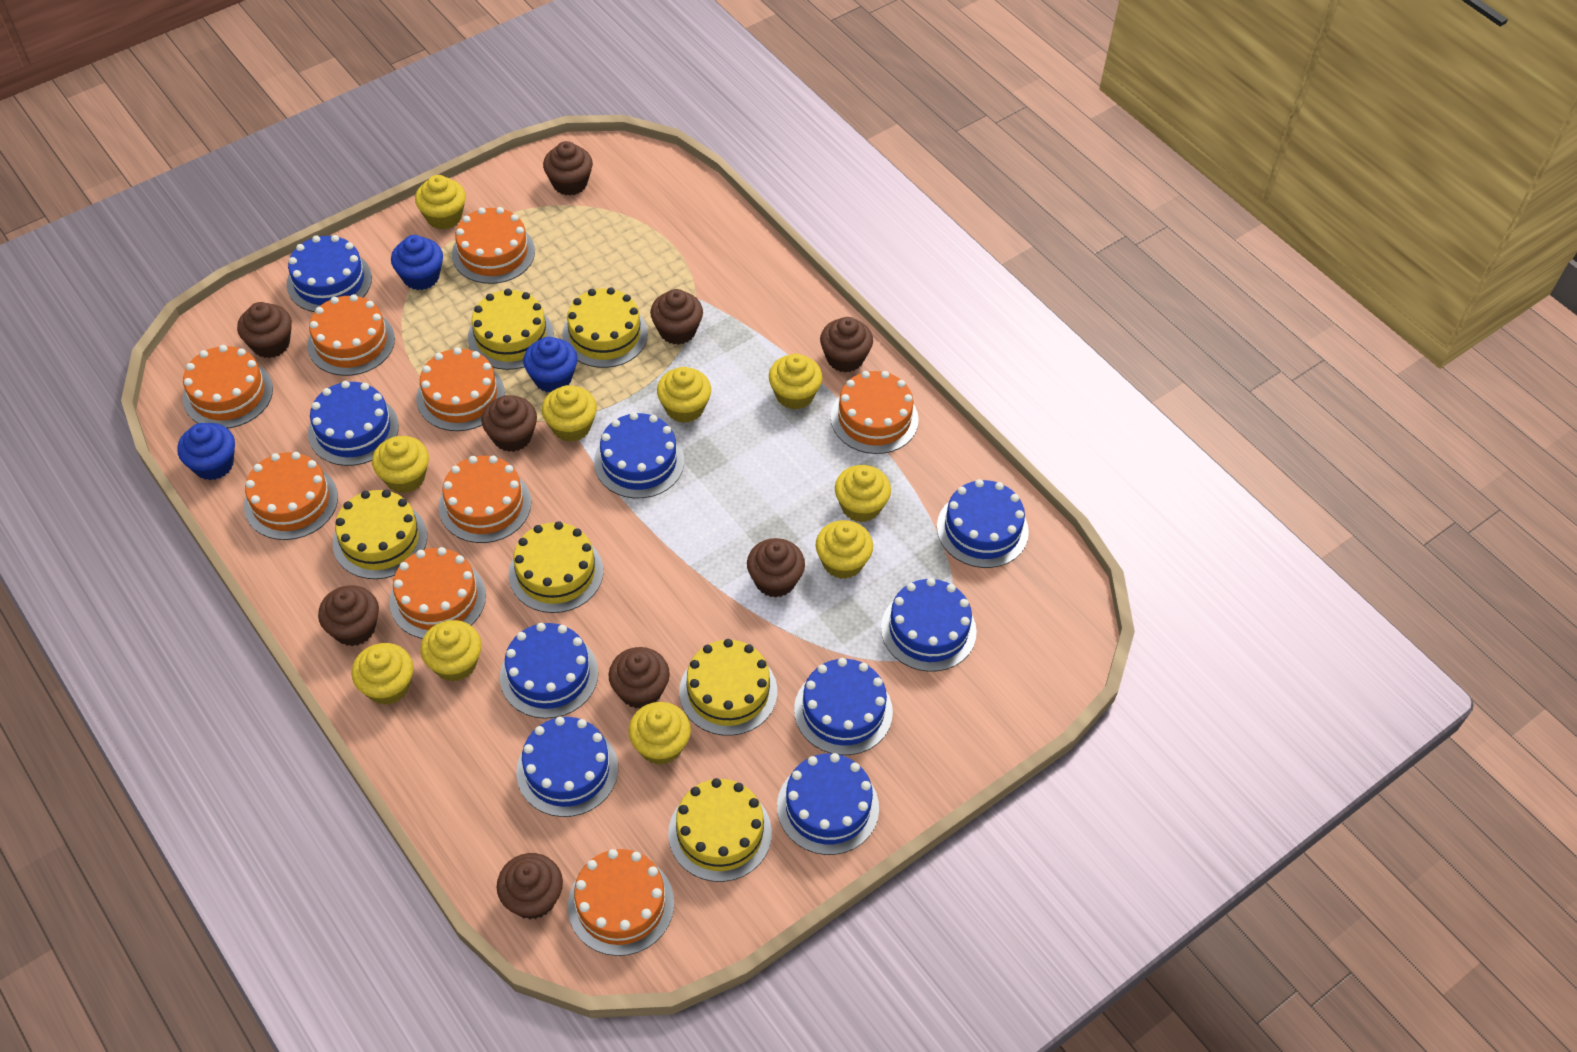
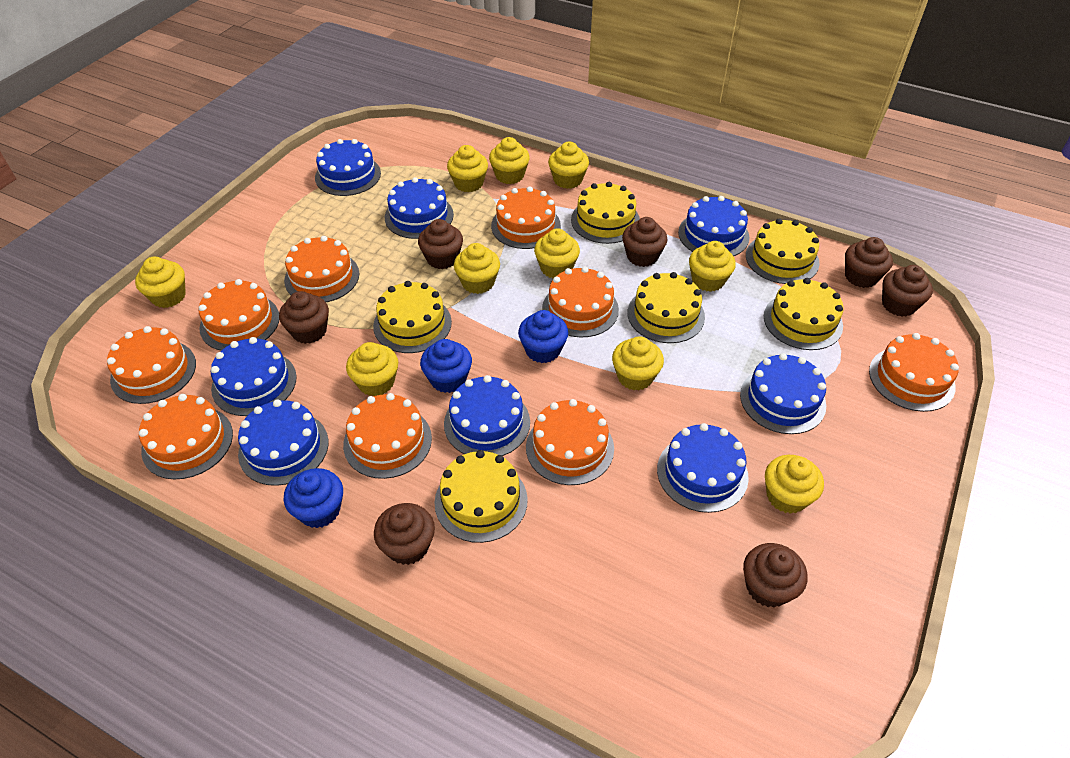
blue cake: [287,235,372,312] [308,381,399,466] [500,623,598,719] [516,717,618,817] [594,412,684,498] [777,753,879,855] [794,658,893,755] [881,578,977,672] [937,479,1029,568] = 9 -> [211,337,297,416] [238,399,329,486] [315,139,381,196] [385,177,454,239] [444,375,530,456] [657,423,749,513] [678,196,750,256] [740,353,826,434] = 8
brown cupcake: [237,302,292,358] [318,585,379,646] [481,395,537,452] [497,853,563,919] [543,141,593,196] [608,647,670,709] [650,289,703,345] [747,538,805,598] [820,317,873,372] = 9 -> [279,291,329,344] [374,503,435,565] [418,219,463,269] [622,217,667,267] [743,543,807,608] [845,237,893,288] [882,265,933,317] = 7

